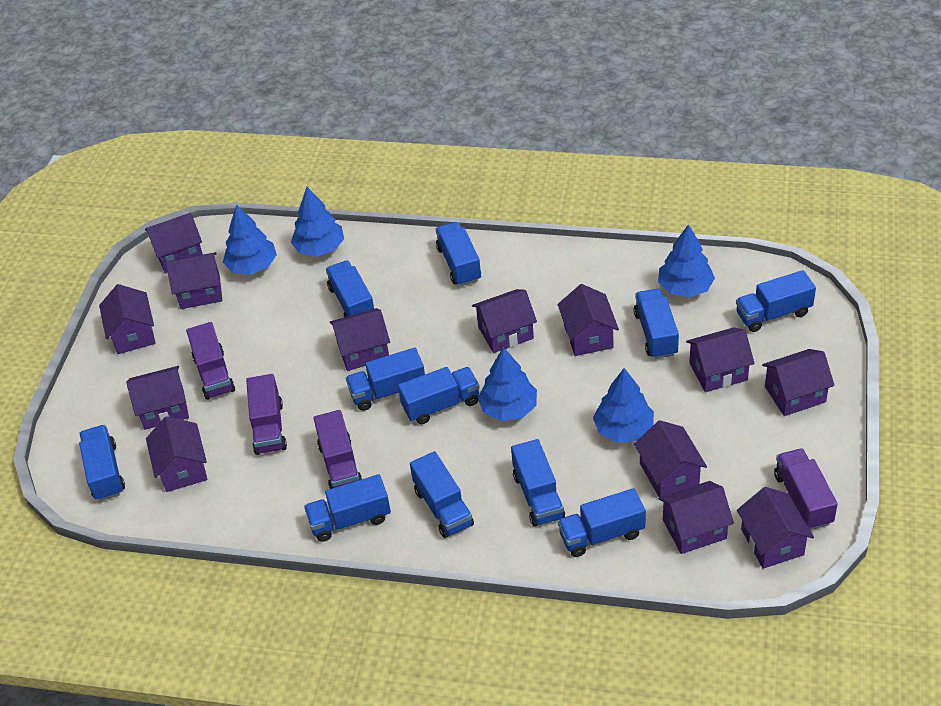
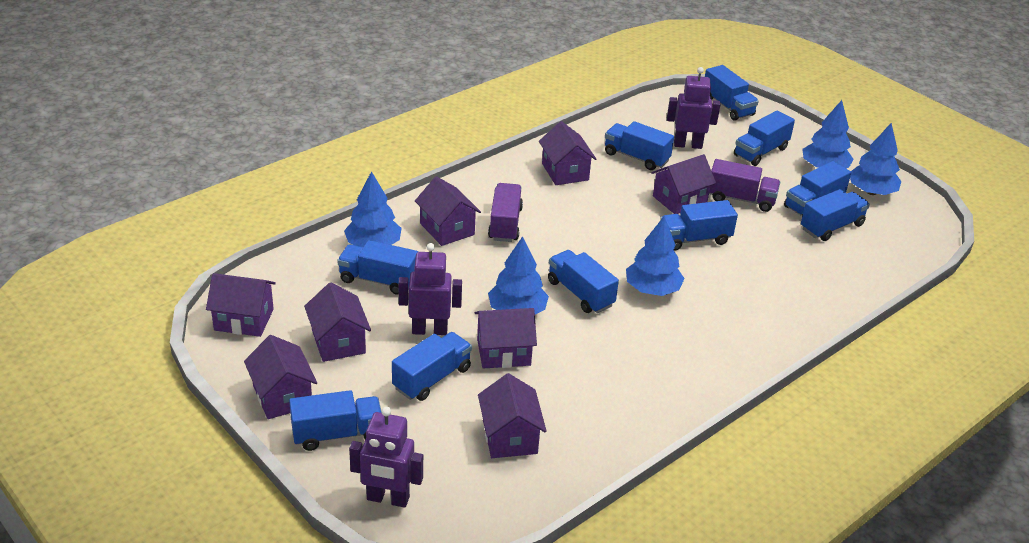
blue truck: [79,425,125,501] [304,474,391,542] [326,260,374,317] [346,348,425,411] [398,367,480,424] [410,451,474,538] [436,222,481,286] [511,439,565,526] [558,488,646,557] [634,289,679,359] [736,270,816,332] = 11 -> [289,390,382,451] [337,240,418,295] [392,332,472,401] [548,250,619,313] [605,121,674,170] [660,200,738,251] [705,65,759,121] [734,111,795,166] [784,161,851,216] [801,189,870,241] = 10
purple house: [99,284,156,354] [126,366,189,430] [145,213,203,273] [146,416,207,492] [166,252,222,309] [330,308,390,371] [472,289,537,353] [558,284,619,356] [634,420,707,497] [658,481,734,554] [686,328,755,392] [737,487,814,569] [762,349,835,416] = 13 -> [206,273,276,337] [244,335,317,419] [304,282,371,362] [415,176,481,246] [475,308,537,369] [478,373,547,458] [539,121,596,185] [651,154,716,214] = 8
purple robot: none = 0 -> [349,407,423,508] [398,243,462,336] [667,67,720,149] = 3
purple truck: [186,322,235,400] [246,374,287,455] [313,410,362,489] [774,448,838,530] = 4 -> [488,183,523,242] [709,159,780,212] = 2

